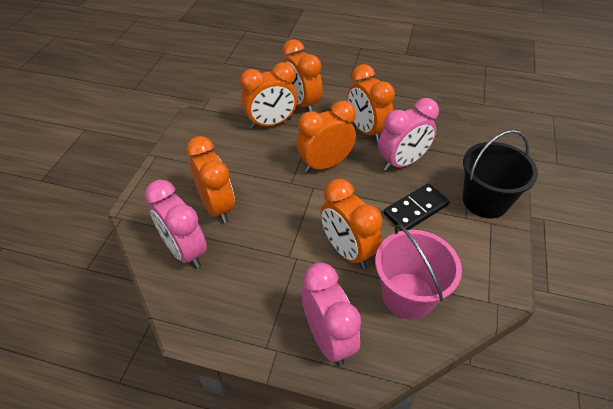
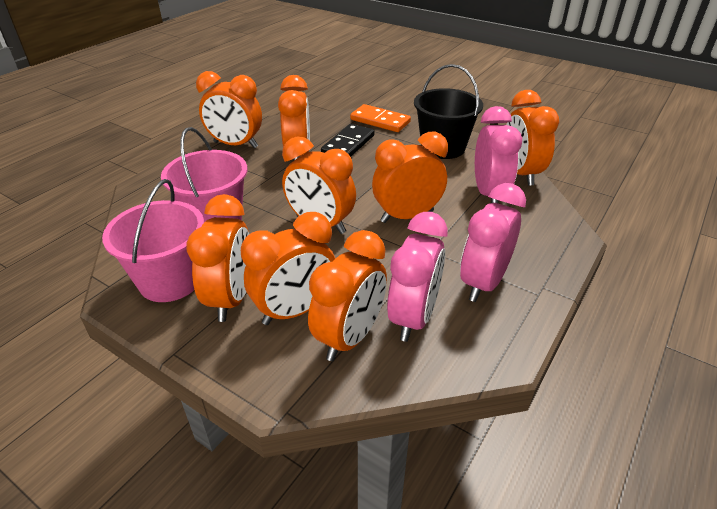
orange clock: [186,136,235,224] [240,62,298,129] [282,39,323,111] [296,101,356,173] [321,179,382,269] [348,64,395,143] = 6 -> [186,194,249,322] [196,71,262,148] [241,212,335,325] [278,75,310,160] [282,137,356,234] [308,230,387,361] [372,132,448,223] [506,90,559,186] = 8
orange domino: none = 0 -> [350,104,411,132] = 1
pink bucket: [375,225,462,319] = 1 -> [102,179,204,302] [161,127,247,222] = 2

